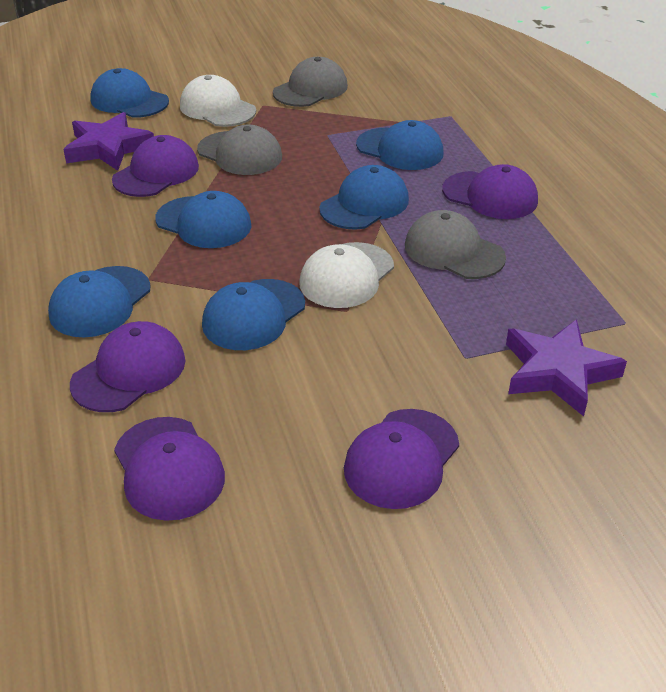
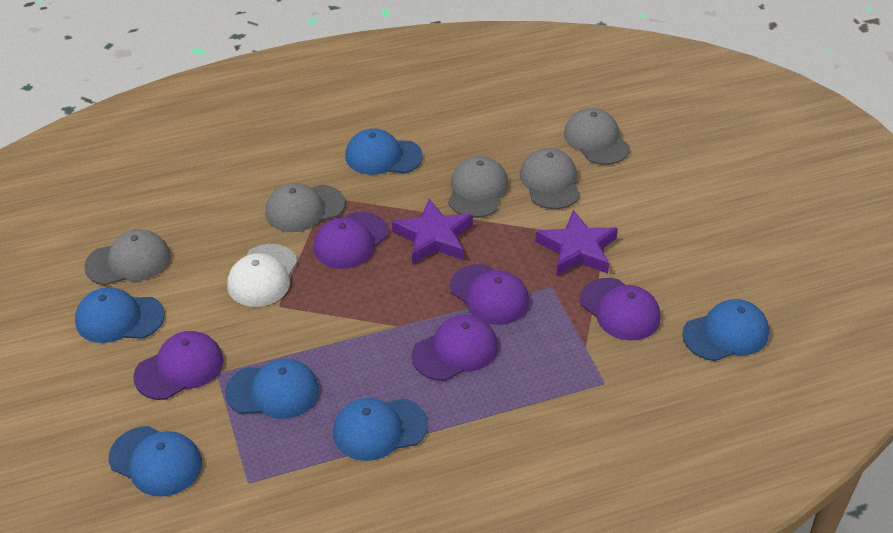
grey cap: [197,125,282,175] [273,57,348,107] [405,210,506,279] = 3 -> [84,229,170,285] [265,183,345,232] [448,156,508,218] [520,148,580,209] [564,108,630,165] = 5
white cap: [180,75,256,127] [299,242,394,308] = 2 -> [227,244,298,307] = 1

